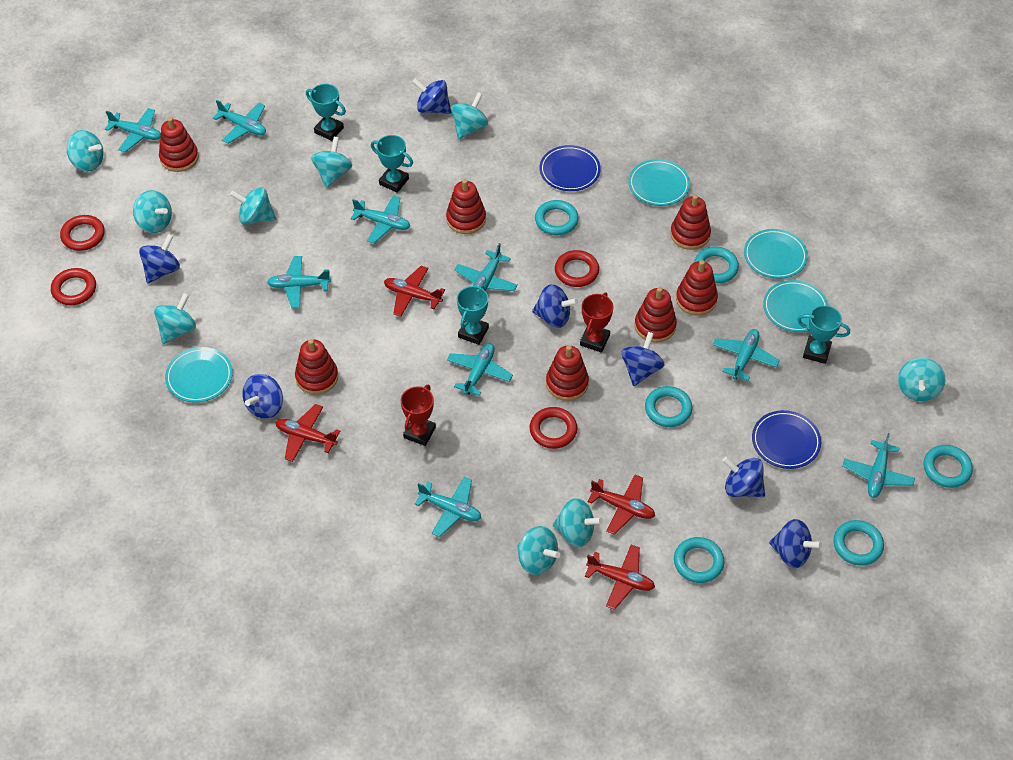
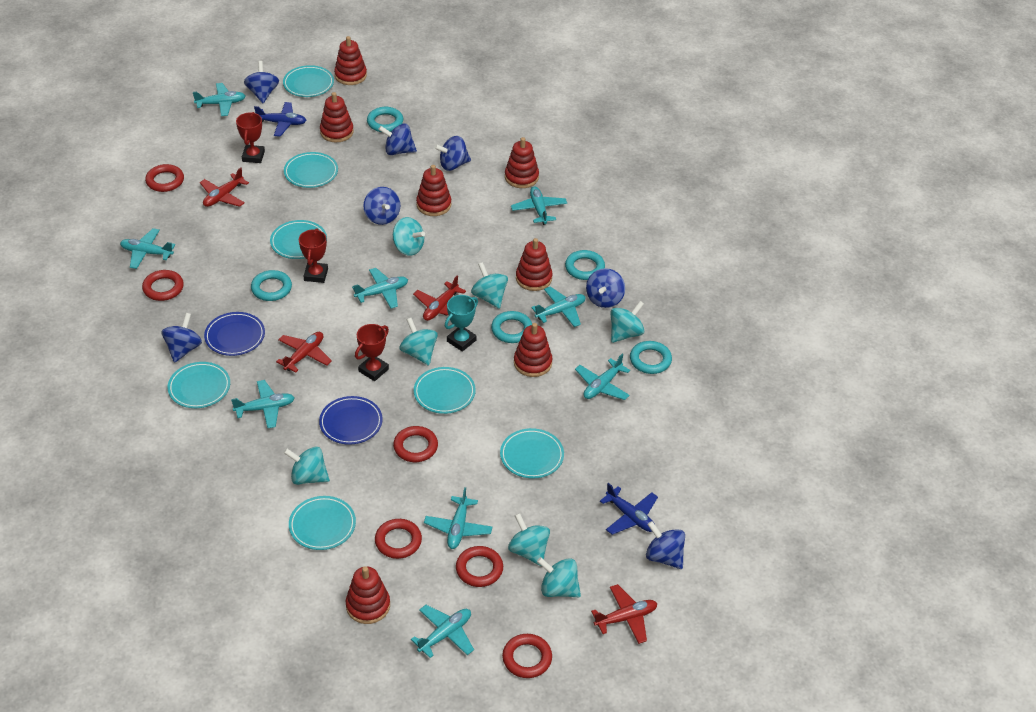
blue plane: none = 0 -> [254,102,307,137] [600,483,658,535] = 2
red ring: [51,268,96,305] [60,215,105,251] [530,407,577,449] [555,250,599,287] = 4 -> [142,270,184,301] [145,164,184,192] [375,519,422,559] [393,426,438,462] [456,546,503,587] [502,634,552,678] = 6
red trophy: [400,385,436,446] [580,292,613,353] = 2 -> [236,112,265,163] [299,228,328,283] [355,324,389,381] = 3
turquoise plate: [165,347,233,403] [629,159,690,206] [744,229,808,279] [763,280,828,332] = 4 -> [168,362,230,408] [270,220,327,259] [283,65,334,97] [284,152,338,188] [289,496,356,550] [414,367,476,414] [500,428,564,479] = 7
turquoise ring: [535,200,579,235] [645,386,692,427] [674,537,724,583] [694,247,739,283] [833,520,884,566] [923,445,973,488] = 6 -> [251,270,292,301] [367,107,403,132] [491,311,532,343] [565,250,605,280] [630,341,672,374] = 5
turquoise spinning top: [67,130,104,171] [133,190,172,233] [154,293,196,344] [230,187,276,225] [311,137,352,188] [451,92,488,139] [517,526,560,575] [553,498,603,547] [898,358,946,401] = 9 -> [284,446,330,485] [393,217,425,256] [399,318,438,366] [471,262,508,309] [508,513,550,566] [537,557,581,597] [611,301,644,343] = 7
turquoise trophy: [306,84,346,141] [371,135,413,193] [457,285,489,345] [797,305,850,364] = 4 -> [445,295,478,352] = 1

